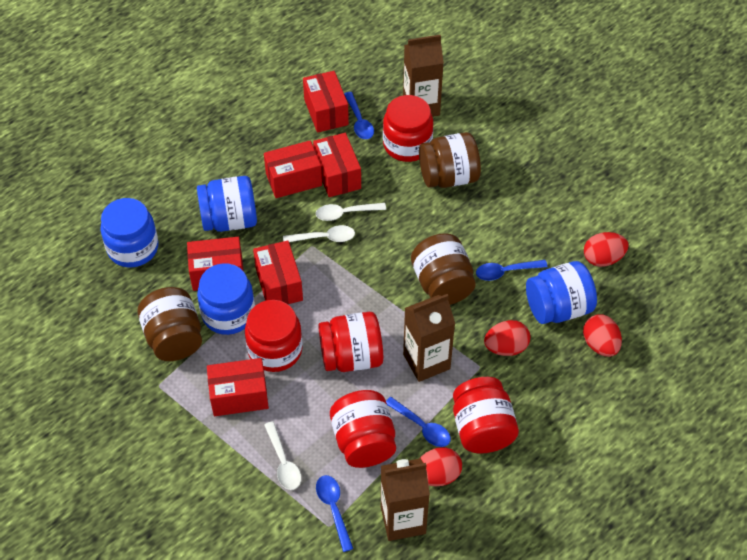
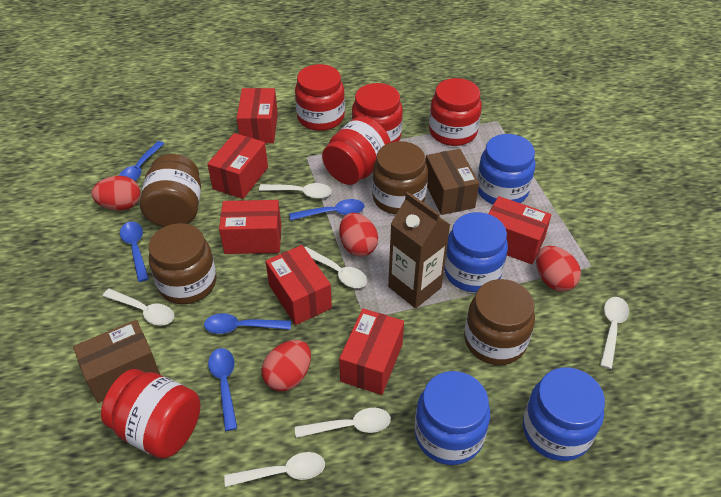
blue spoon: [316,475,353,552] [344,92,374,139] [386,397,451,447] [476,260,548,281] = 4 -> [119,141,165,181] [120,222,149,282] [204,313,291,334] [208,348,237,431] [289,199,365,220] = 5
brown box: none = 0 -> [73,320,160,403] [426,149,479,215] = 2
brown carton: [381,458,430,541] [403,35,444,117] [403,294,455,382] = 3 -> [388,192,450,308] = 1
brown jar: [137,287,202,361] [411,233,476,305] [419,132,481,188] = 3 -> [140,154,201,227] [149,223,216,304] [372,141,428,215] [464,279,535,365] = 4
white spoon: [264,421,301,490] [283,225,355,242] [316,203,386,221] = 3 -> [103,289,174,326] [224,452,325,487] [259,183,332,199] [295,408,391,438] [304,247,367,288] [600,297,629,369] = 6

